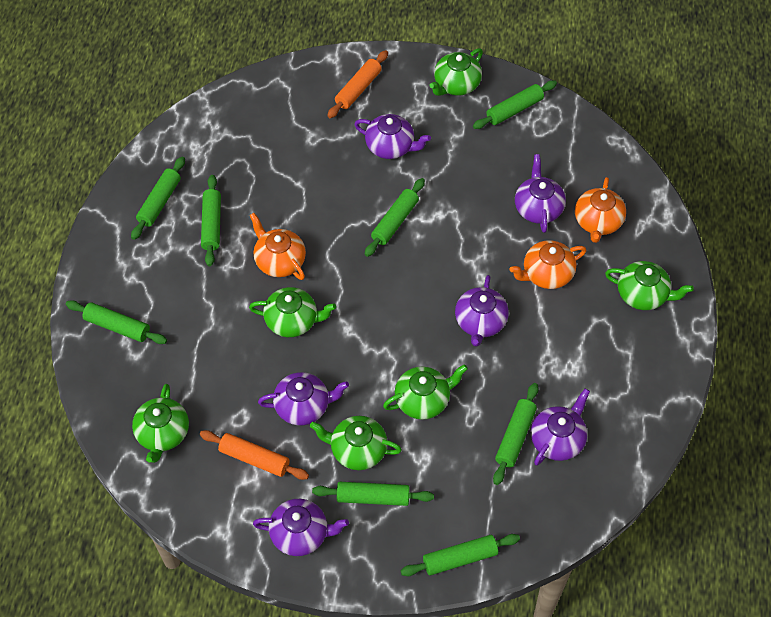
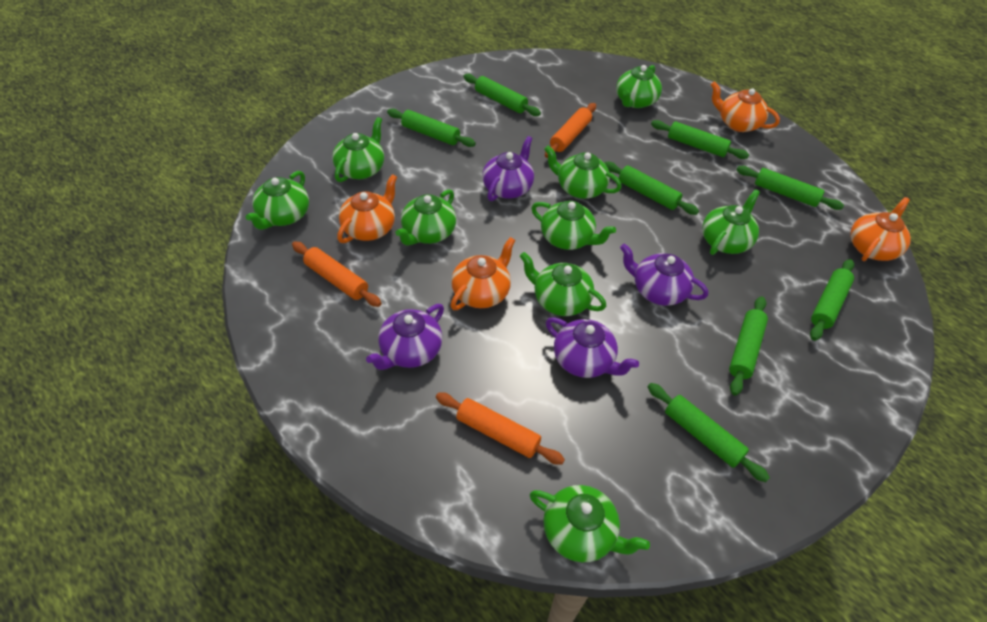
green teapot: [132,384,189,463] [249,287,336,337] [310,416,402,470] [383,364,468,420] [430,48,483,96] [605,261,694,310] = 6 -> [245,171,309,230] [332,117,384,182] [396,189,456,246] [520,252,606,316] [529,485,650,562] [532,201,616,250] [544,145,622,199] [616,65,662,108] [702,189,760,255] = 9
orange rolling pin: [200,430,309,480] [327,50,388,118] = 2 -> [292,242,382,307] [436,393,565,465] [545,103,596,158] = 3
orange teapot: [249,213,306,280] [510,240,586,289] [575,177,626,243] = 3 -> [337,174,397,243] [450,237,515,310] [711,81,780,132] [850,197,911,261] = 4
purple teapot: [253,499,349,556] [258,372,349,425] [354,114,431,159] [455,275,509,347] [515,154,566,233] [531,388,590,466] = 6 -> [366,304,444,370] [482,136,534,201] [546,317,639,378] [620,243,708,306] = 4

